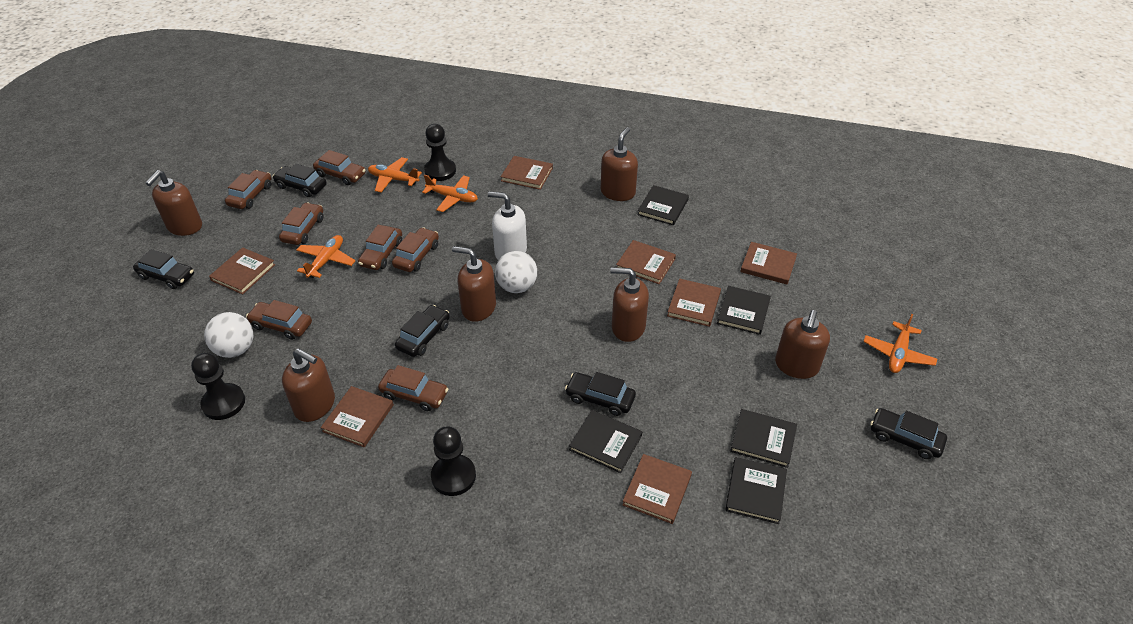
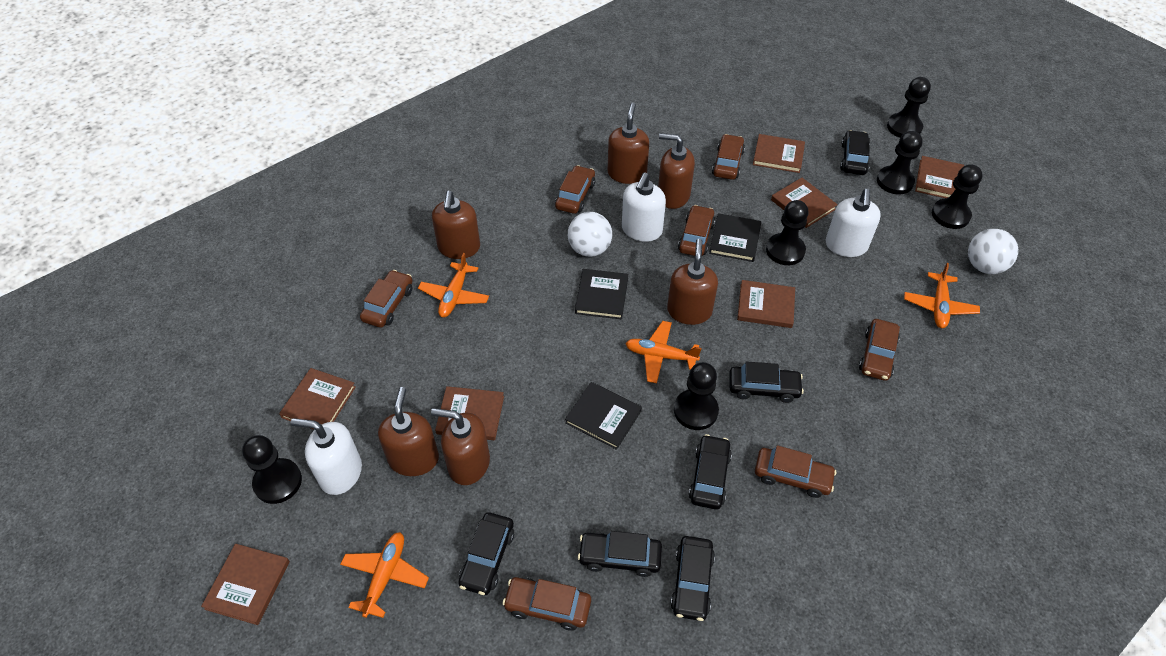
black book: [569,410,642,473] [637,185,689,225] [717,286,771,335] [725,457,787,524] [730,409,797,468] = 5 -> [565,382,642,450] [575,269,628,319] [709,213,761,262] = 3
black car: [133,249,194,289] [272,164,326,197] [395,305,450,357] [565,372,636,416] [870,408,947,459] = 5 -> [458,512,514,595] [578,531,662,577] [671,536,715,621] [689,434,732,510] [729,361,804,403] [840,130,870,175] = 6
black pawn: [191,353,245,420] [424,124,456,181] [431,426,476,496] = 3 -> [242,435,302,504] [674,362,719,430] [766,200,809,265] [877,131,923,194] [887,77,931,138] [932,164,983,229] = 6
white soap dispenser: [487,191,527,260] = 1 -> [290,418,362,495] [622,172,666,242] [826,189,881,257] = 3

